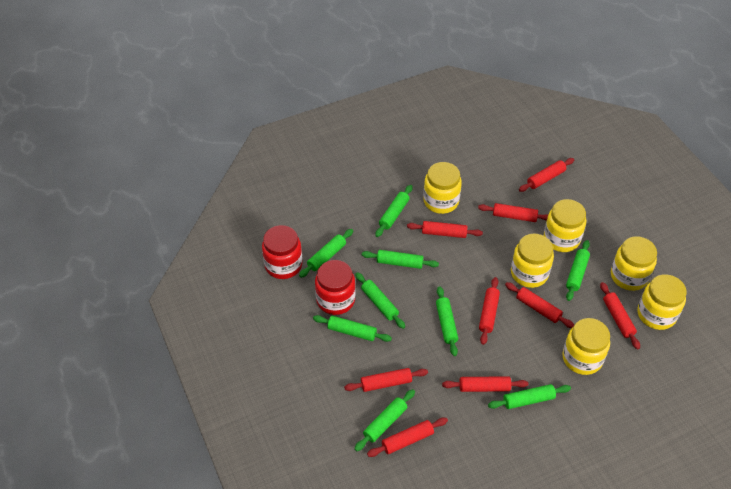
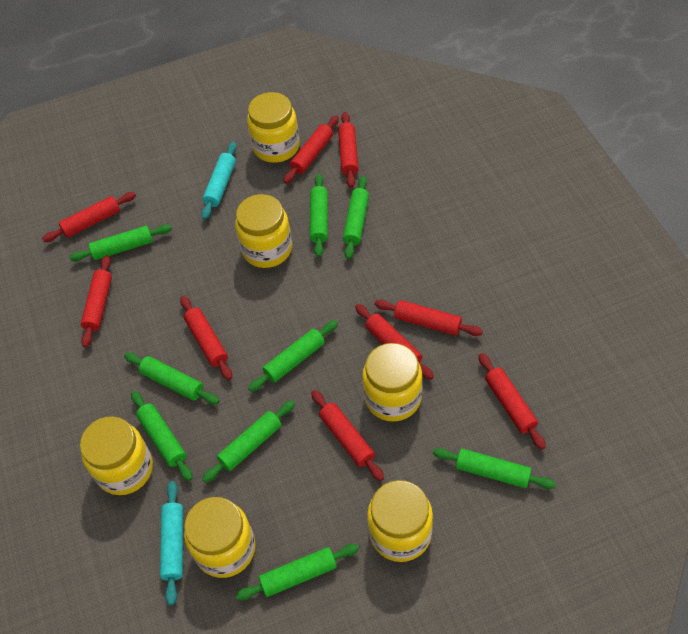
red jar: [262,225,303,279] [315,260,356,315] = 2 -> none = 0
turquoise rolling pin: none = 0 -> [160,481,183,605] [201,142,237,220] = 2

